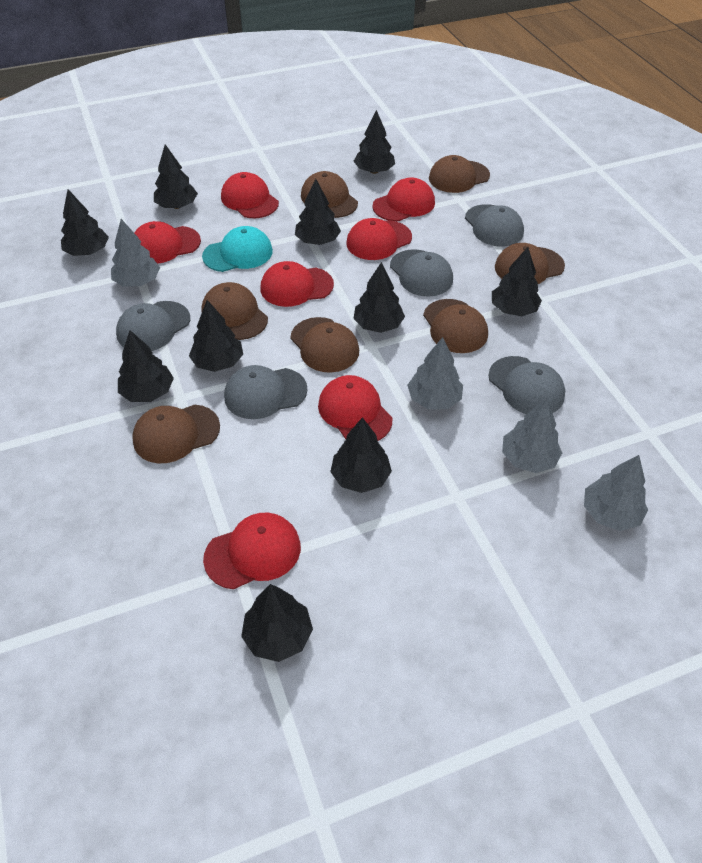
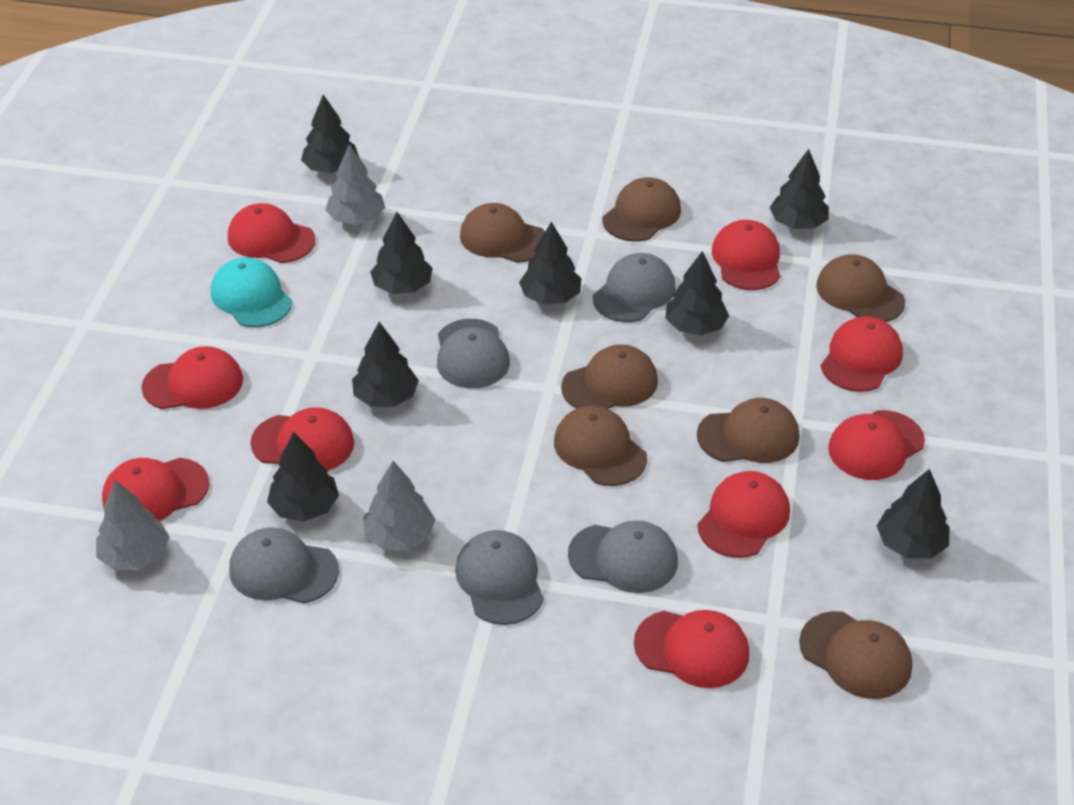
black tree: [61,189,109,256] [118,330,174,402] [154,144,198,209] [189,300,243,372] [241,584,313,662] [295,179,341,245] [330,417,392,493] [353,262,405,333] [354,110,395,174] [492,247,542,316] = 10 -> [267,431,339,521] [301,95,359,173] [352,322,419,407] [370,212,433,294] [519,222,581,305] [665,251,729,335] [769,149,829,229] [877,469,950,558] = 8
grey tree: [111,219,160,287] [407,337,463,409] [502,398,562,473] [584,455,648,531] = 4 -> [96,480,170,570] [325,144,385,225] [363,461,436,550] = 3
red cap: [134,221,201,264] [203,513,301,589] [221,172,279,218] [260,261,334,307] [318,375,392,441] [346,218,412,260] [372,177,435,221] = 7 -> [102,458,209,521] [142,346,243,409] [228,203,316,263] [250,407,354,471] [634,610,749,688] [697,471,790,558] [712,220,780,290] [821,316,903,392] [828,410,925,480] = 9

